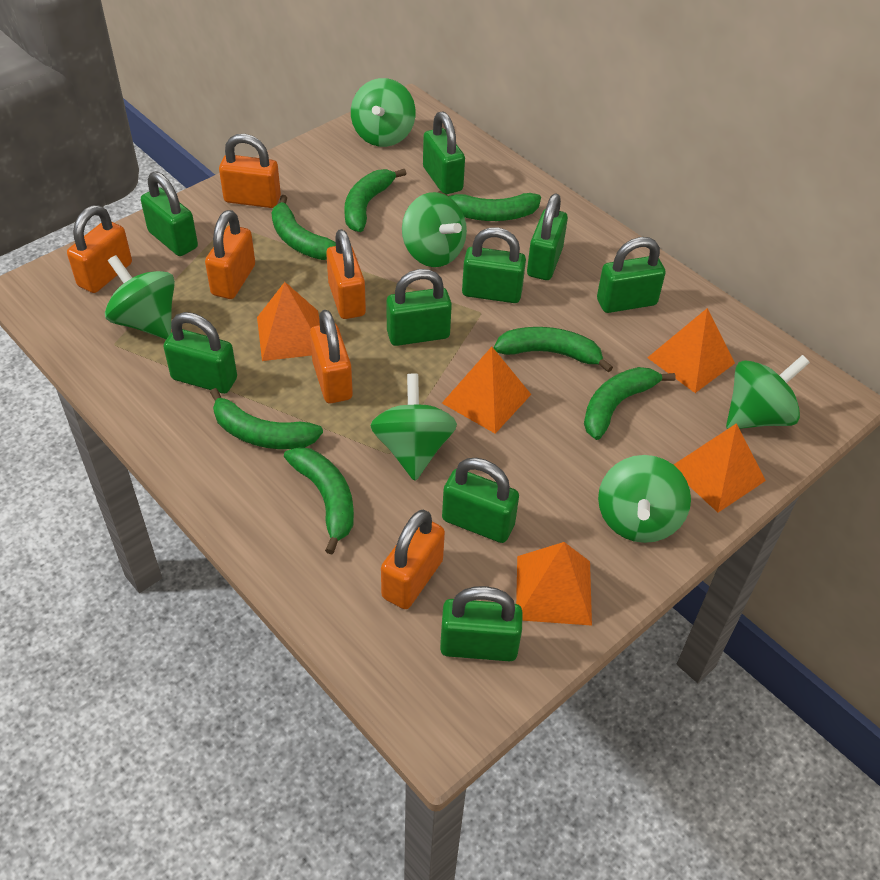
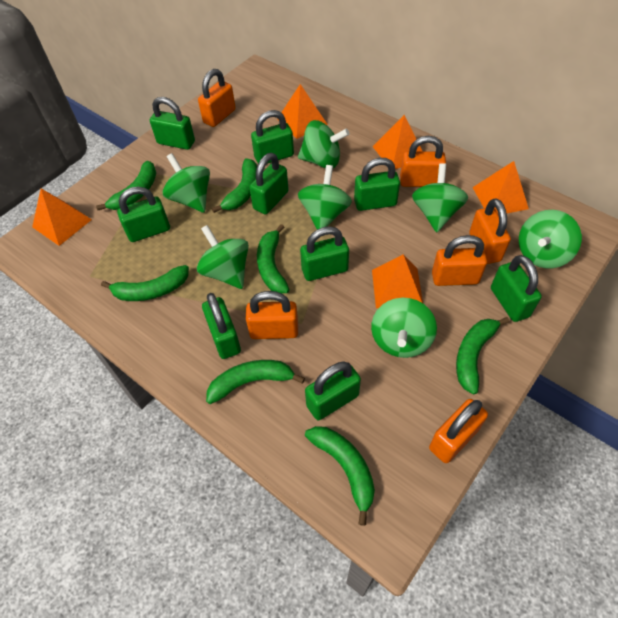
green spinning top: [105,255,175,339] [351,78,416,147] [370,374,457,481] [402,192,467,267] [598,455,691,543] [726,355,810,429] = 6 -> [163,153,210,213] [197,225,249,289] [298,120,349,168] [298,165,352,229] [371,298,437,358] [412,163,468,232] [519,210,582,268] = 7

